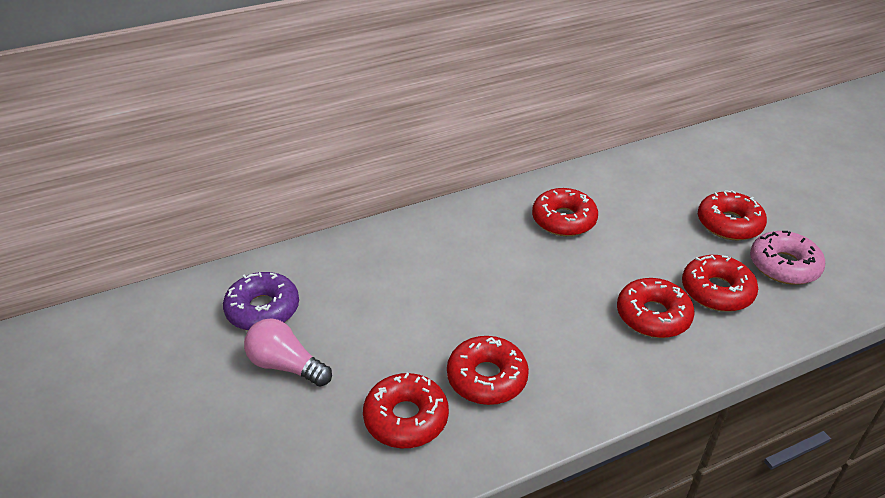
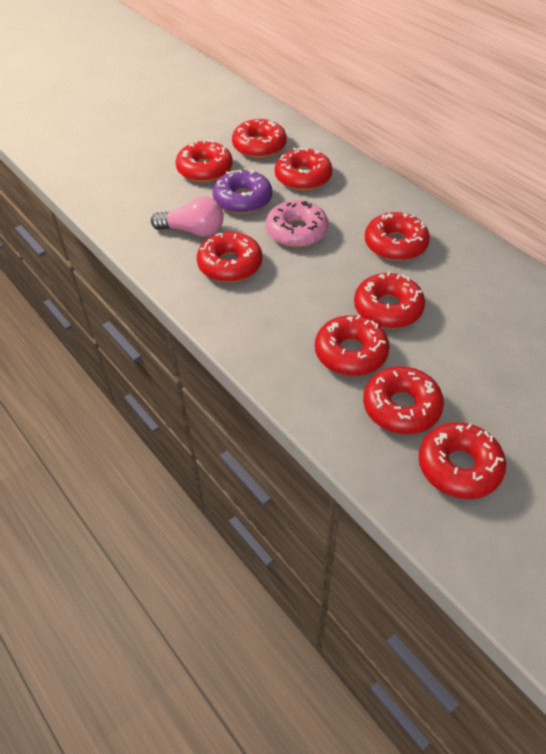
red donut: [363,373,449,448] [447,336,529,405] [532,188,598,236] [617,278,695,338] [682,255,758,312] [698,190,767,240] = 6 -> [175,140,233,182] [197,232,262,282] [232,119,287,158] [275,148,332,191] [315,315,390,376] [354,272,425,328] [363,366,444,434] [365,212,430,261] [418,422,506,499] = 9

